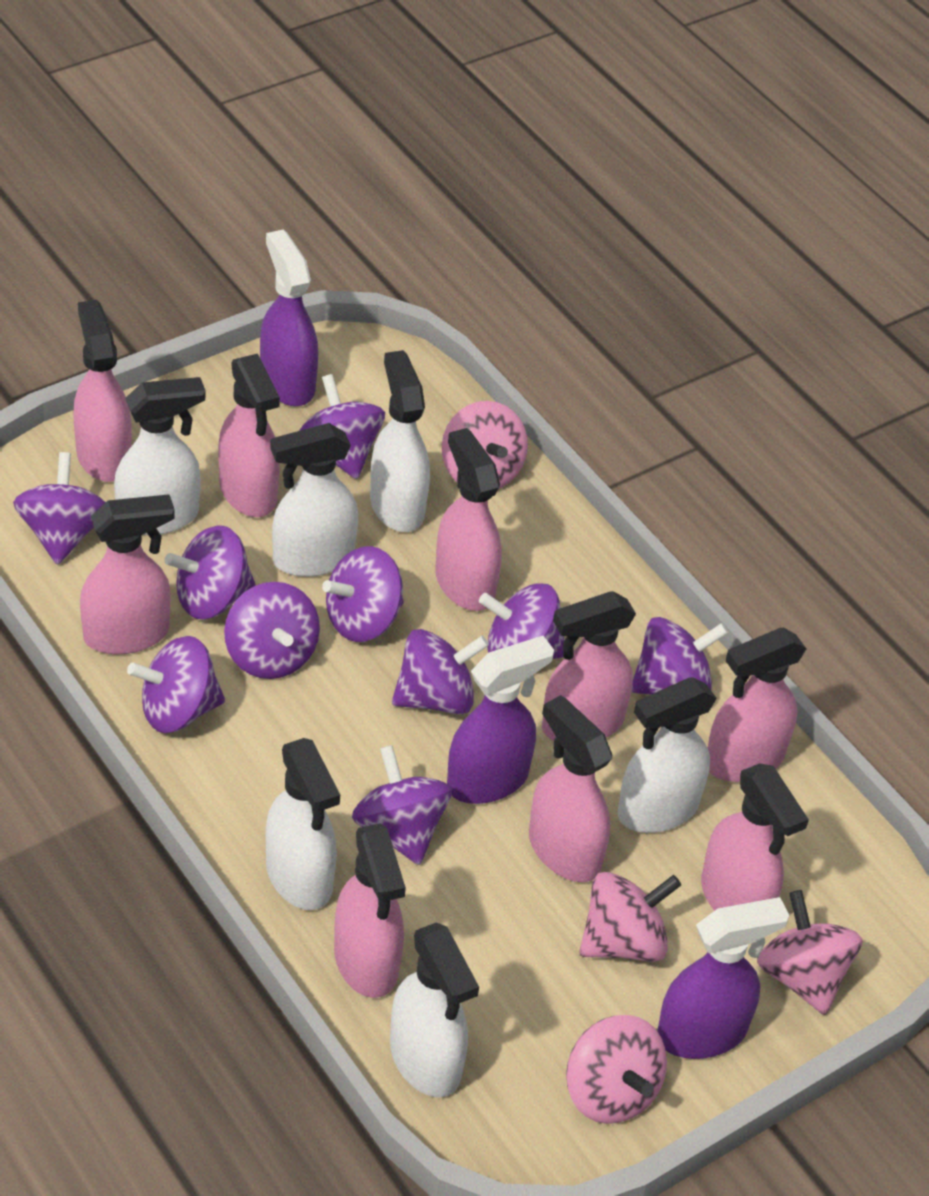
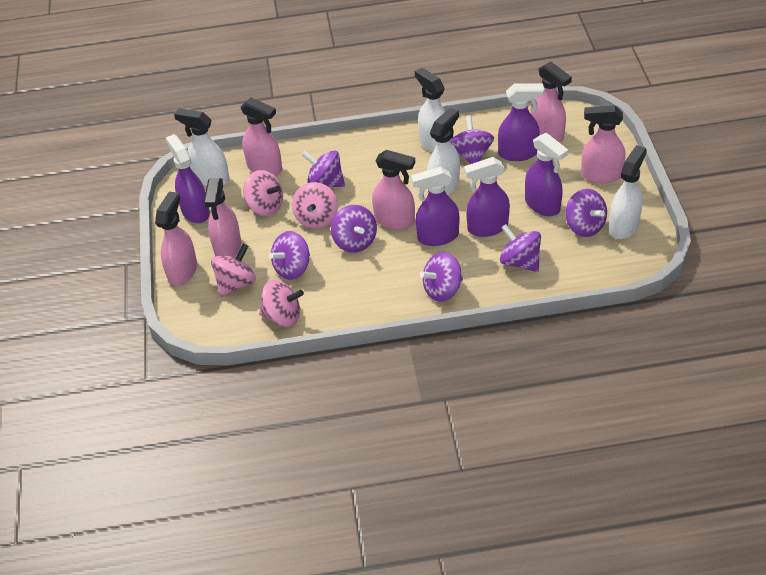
pink spray bottle: [74,300,132,482] [80,494,175,654] [219,354,280,517] [334,823,406,998] [435,428,502,611] [529,695,612,882] [542,591,636,741] [701,764,809,911] [708,628,806,782] = 9 -> [155,191,197,286] [204,178,241,257] [241,98,282,176] [372,150,415,230] [531,62,572,142] [581,105,626,183] = 6
purple spinning top: [13,452,106,565] [127,636,225,733] [165,525,256,619] [224,582,320,679] [299,374,385,479] [322,546,404,642] [352,745,452,865] [392,629,489,715] [479,583,564,659] [632,617,728,694] = 10 -> [269,231,310,280] [302,150,345,187] [331,205,377,253] [420,252,463,302] [450,115,494,164] [500,224,541,272] [565,189,607,237] = 7
purple spray bottle: [260,229,318,406] [447,636,554,804] [657,897,789,1059] = 3 -> [166,134,210,223] [411,167,459,246] [464,157,510,237] [498,83,544,161] [525,133,569,216] = 5
white spray bottle: [114,377,205,535] [266,738,340,910] [270,423,358,577] [370,350,430,532] [390,922,479,1097] [618,677,717,833] = 6 -> [174,108,229,186] [415,68,451,153] [427,108,460,195] [609,145,647,239] = 4

